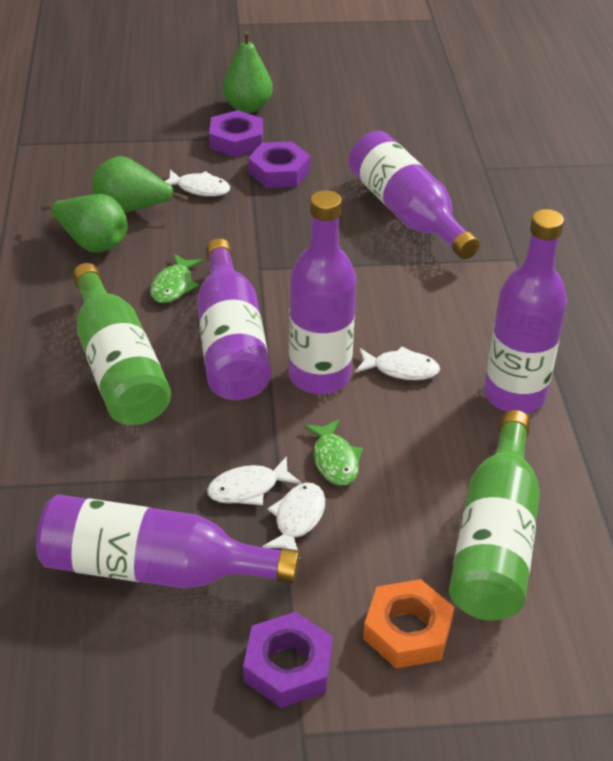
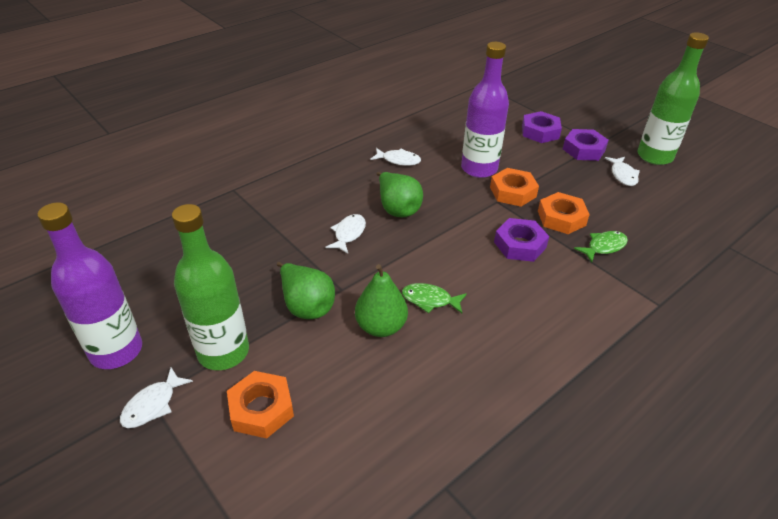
orange nut: [363,579,454,668] = 1 -> [227,371,294,439] [490,168,539,207] [538,192,590,234] = 3
purple bottle: [36,494,300,589] [197,238,271,400] [289,190,356,394] [349,131,480,259] [484,209,567,413] = 5 -> [37,202,142,369] [461,42,509,178] = 2

